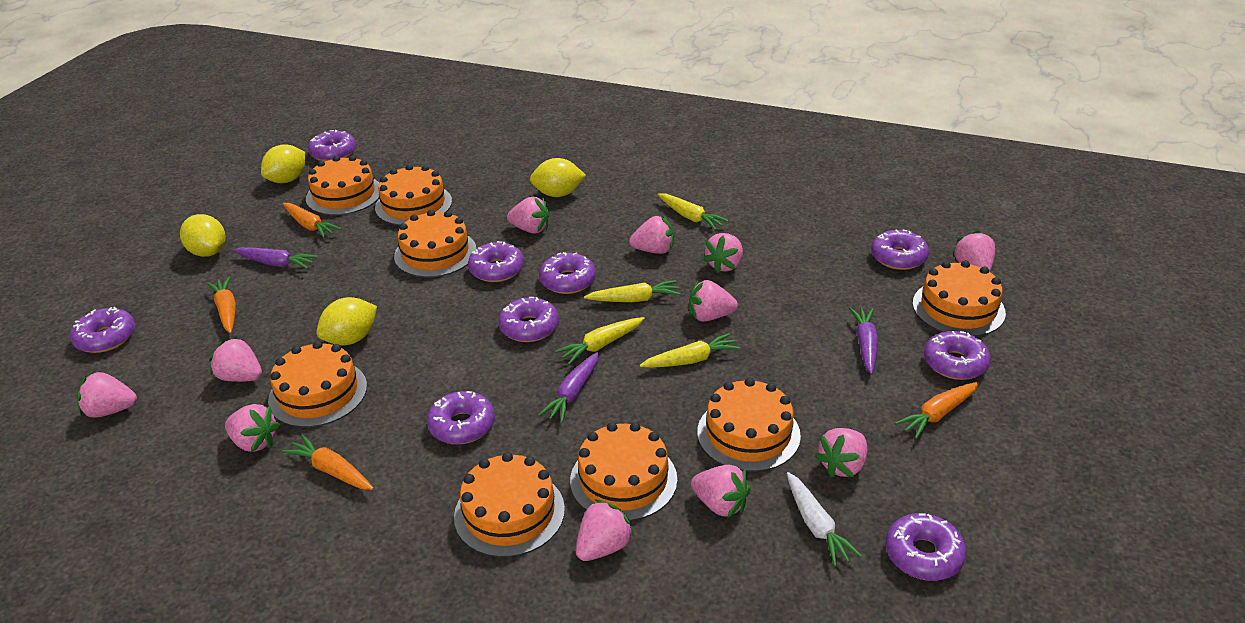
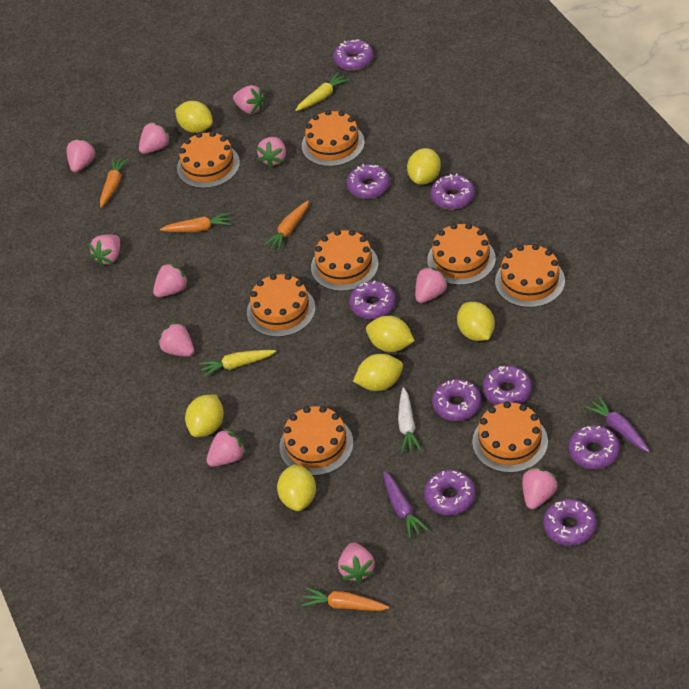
purple carrot: [233,247,318,269] [538,352,599,423] [849,307,878,374] = 3 -> [383,471,429,538] [585,396,650,452] = 2
yellow carrot: [555,317,645,365] [584,280,681,302] [639,333,740,368] [658,193,729,230] = 4 -> [199,350,276,378] [295,72,350,111] = 2
yellow lemon: [180,214,225,257] [261,144,305,183] [316,297,377,345] [530,158,586,197] = 4 -> [175,101,213,133] [185,394,224,437] [277,464,316,511] [353,354,403,391] [366,316,415,352] [407,148,441,185] [457,302,495,341] = 7

